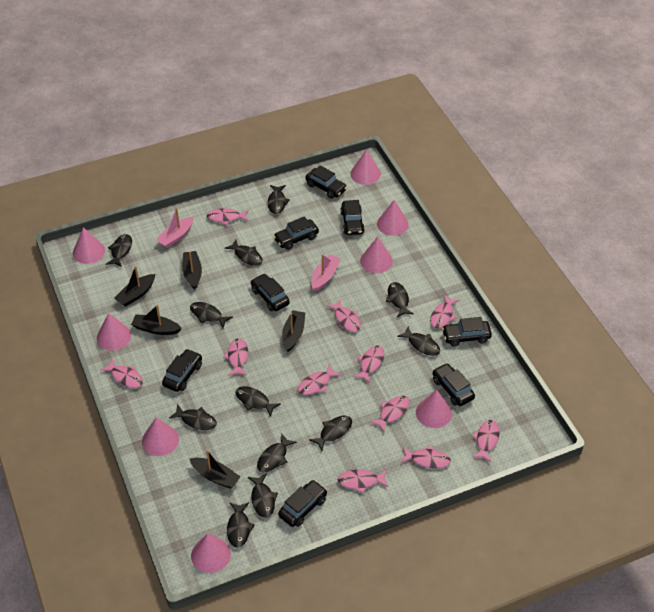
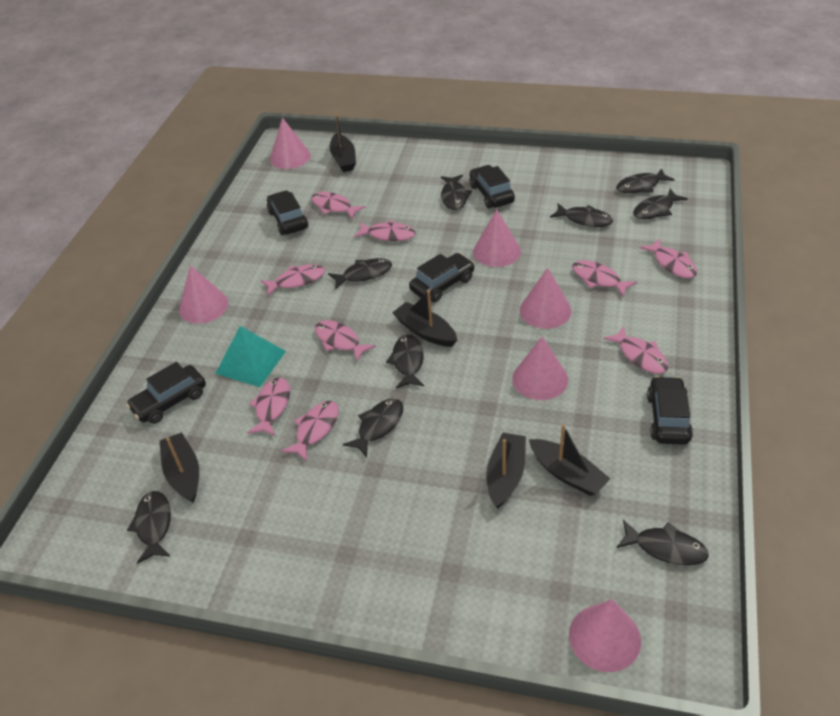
black car: [162,349,202,392] [251,274,290,311] [273,216,319,250] [278,480,327,527] [305,165,347,199] [340,200,365,235] [433,363,475,406] [442,317,492,347] = 8 -> [126,362,206,424] [267,190,308,235] [409,253,475,302] [470,165,515,208] [647,376,693,445] = 5
black fish: [106,234,132,267] [169,404,217,430] [190,302,233,328] [224,240,263,266] [227,502,255,548] [235,386,281,417] [248,473,278,518] [257,433,297,473] [268,185,290,214] [309,416,352,451] [386,282,414,317] [397,326,440,356] = 12 -> [127,491,171,564] [328,258,392,290] [343,398,403,458] [386,335,424,389] [441,175,472,210] [550,203,613,227] [616,168,675,193] [617,520,709,566] [633,189,688,220] = 9
pink boat: [156,208,194,248] [311,254,341,291] = 2 -> none = 0
pink cone: [73,227,105,264] [97,313,131,351] [142,418,179,456] [191,533,231,573] [350,149,381,185] [360,237,393,273] [377,200,409,236] [416,390,452,428] = 8 -> [179,265,228,324] [270,118,311,169] [473,209,521,267] [512,336,568,400] [520,268,571,329] [569,600,641,672] = 6
pink fish: [100,358,143,388] [207,208,249,225] [224,338,248,376] [298,363,341,395] [327,299,361,332] [338,469,388,493] [353,345,384,383] [370,396,410,432] [400,445,451,468] [430,294,459,328] [472,420,500,462] = 11 -> [247,378,290,436] [261,264,325,296] [281,401,339,461] [311,192,366,219] [315,320,376,362] [354,220,416,241] [572,260,637,297] [603,326,668,374] [640,239,697,278] = 9
turquoise pyramid: none = 0 -> [215,326,286,387] = 1

